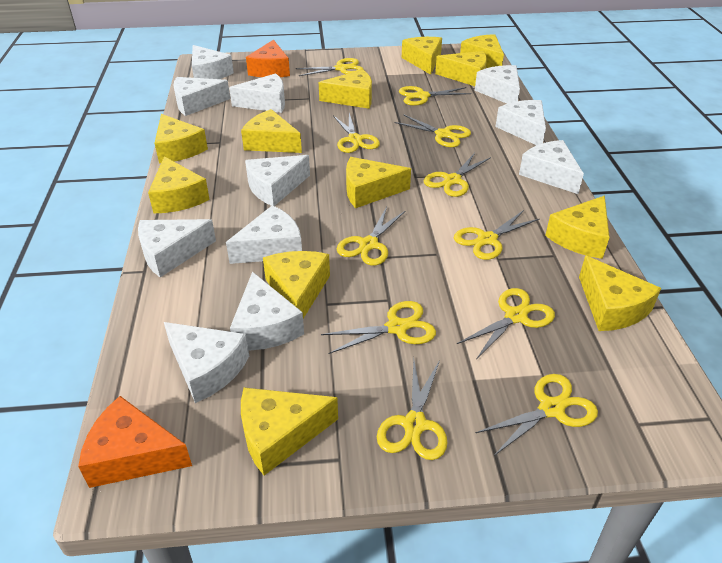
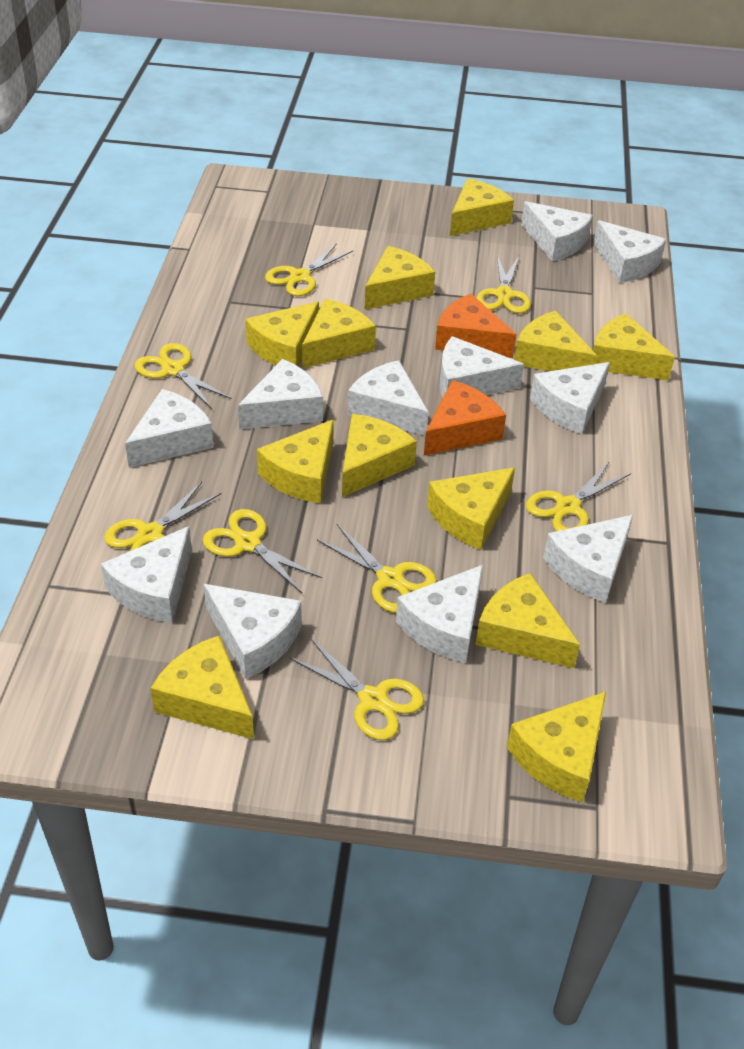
yellow scissors: [296,58,364,76] [321,301,436,354] [333,113,380,153] [337,207,406,266] [377,359,448,460] [394,114,471,147] [399,86,471,106] [424,153,491,197] [454,210,540,260] [457,288,555,360] [476,374,598,456] = 11 -> [104,482,222,551] [135,343,232,409] [203,509,322,593] [265,243,353,296] [290,638,424,740] [317,524,437,613] [476,255,531,313] [526,461,631,531] = 8

